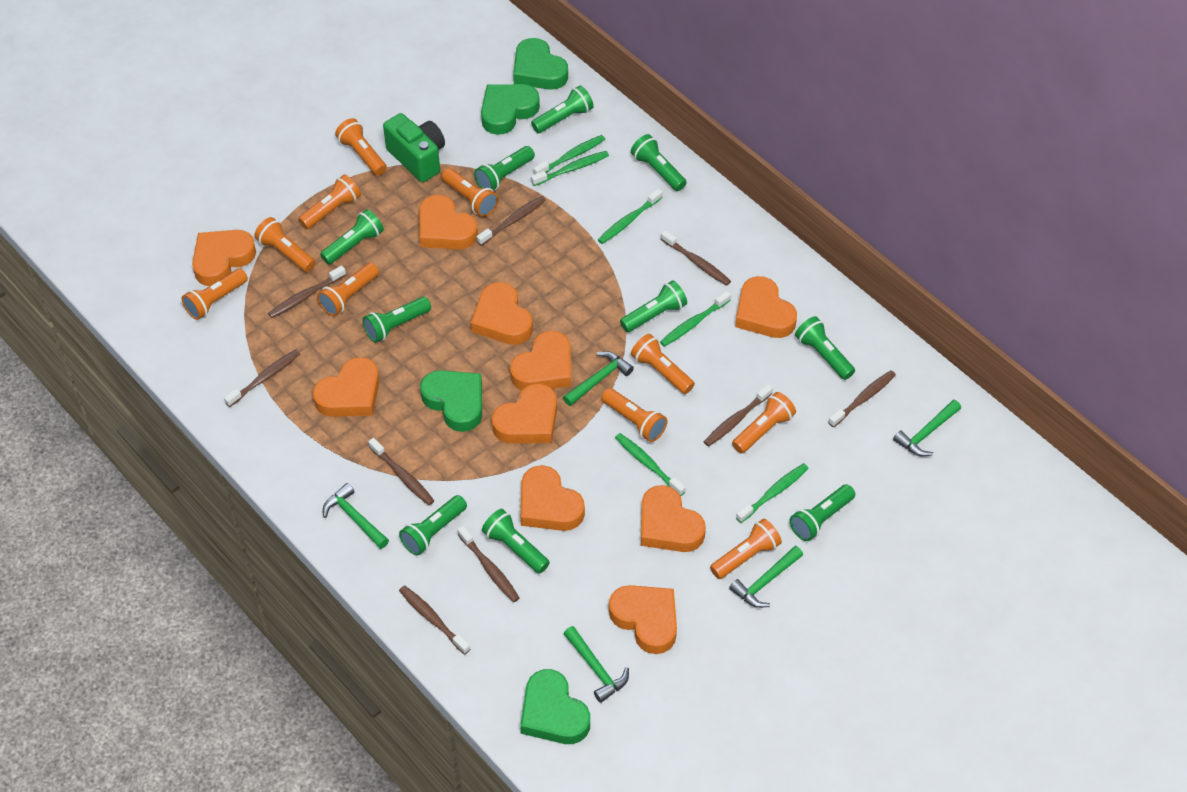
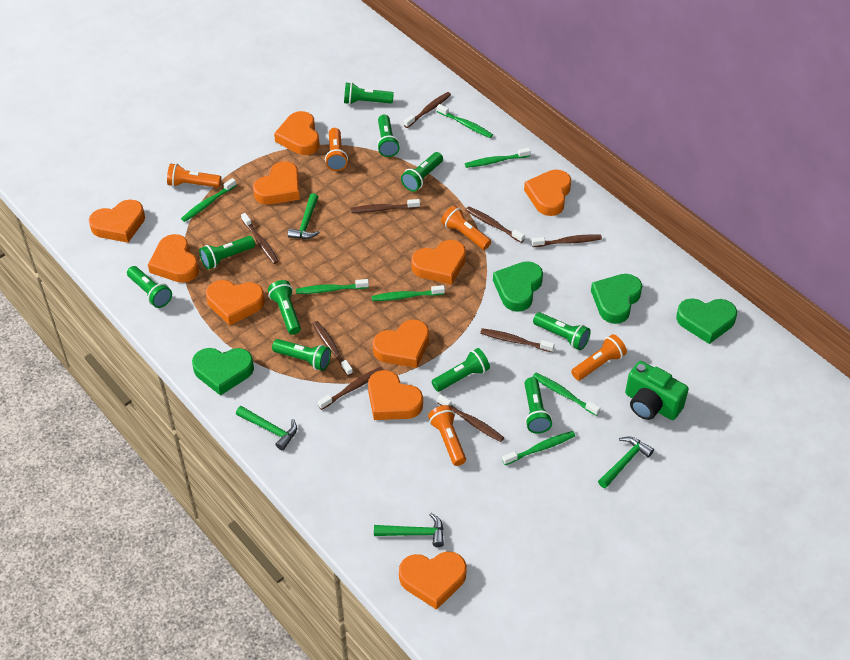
green hammer: [323,483,389,549] [563,351,634,406] [564,626,629,703] [729,546,803,608] [893,400,961,456] = 5 -> [236,406,297,450] [288,193,320,239] [374,513,444,547] [598,436,654,488] = 4
green toothbrush: [531,151,609,186] [533,135,605,174] [598,188,663,244] [615,433,686,496] [660,291,731,347] [736,463,809,523] = 6 -> [181,178,236,222] [296,279,369,294] [372,285,445,301] [437,104,493,138] [465,148,531,168] [502,431,575,465] [532,373,600,416] = 7
orange flashlight: [182,268,248,320] [254,217,315,272] [298,174,361,229] [317,263,379,316] [335,118,387,176] [441,168,498,217] [601,388,667,442] [631,334,695,394] [710,519,782,579] [732,392,796,454] = 10 -> [167,163,221,188] [325,128,348,171] [428,405,466,466] [441,205,491,250] [571,334,627,381] = 5

